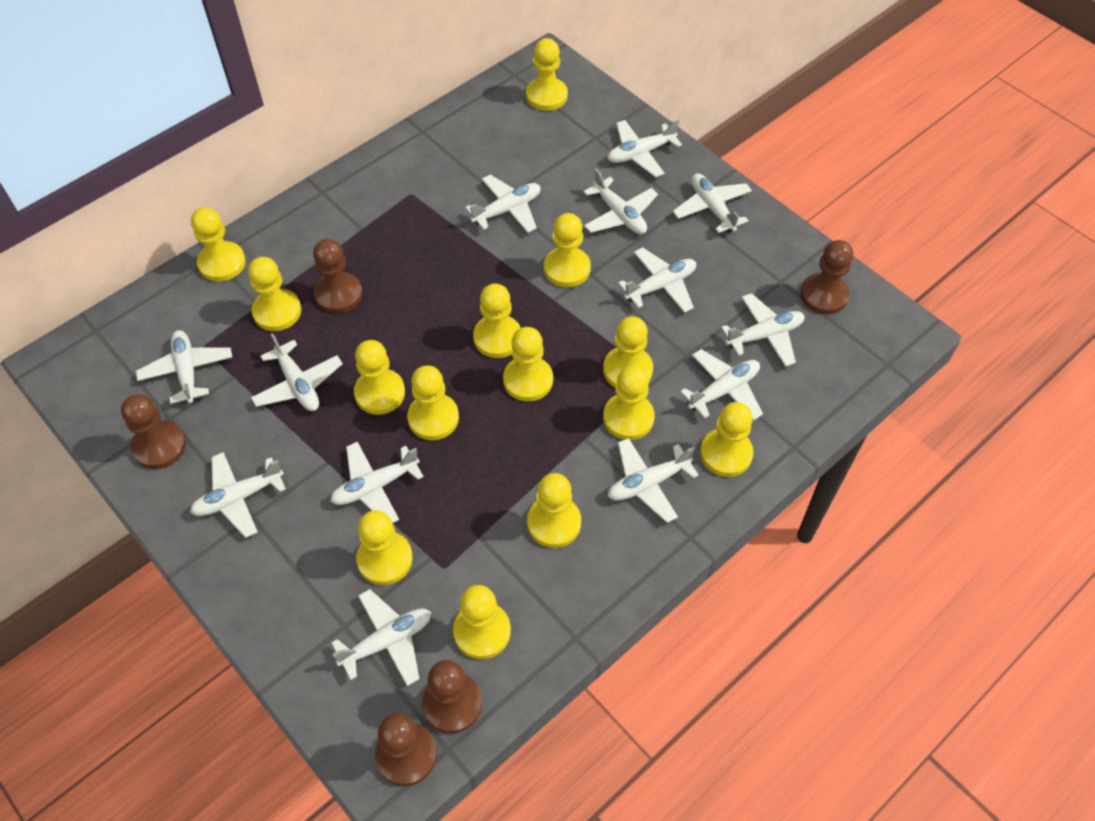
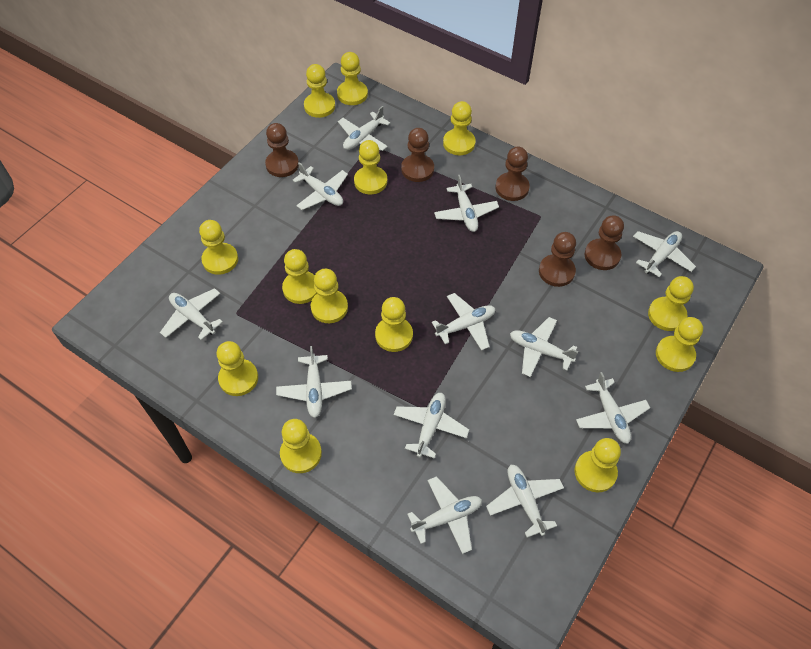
white plane: [136,330,233,404] [190,452,286,538] [251,333,343,411] [330,442,424,523] [332,589,431,686] [465,174,541,233] [584,169,658,234] [607,120,682,177] [608,438,699,523] [618,247,696,313] [673,173,752,233] [680,349,763,420] [721,293,804,367] = 13 -> [160,288,223,340] [276,346,352,418] [293,162,348,210] [338,106,390,151] [393,393,469,459] [407,476,482,554] [432,293,495,351] [434,175,499,232] [486,464,564,538] [510,317,579,377] [576,372,650,444] [633,231,696,277] = 12
yellow pawn: [191,207,246,282] [248,257,301,331] [354,340,405,415] [356,510,413,585] [407,365,459,440] [453,585,511,659] [473,283,521,358] [503,327,553,402] [526,38,568,111] [527,473,581,548] [544,213,591,287] [603,316,653,387] [603,365,655,440] [700,402,754,477] = 14 -> [199,220,238,275] [217,341,258,396] [280,419,322,473] [282,249,317,304] [304,64,335,118] [311,269,348,323] [337,52,368,105] [354,140,387,194] [375,297,413,352] [443,101,476,155] [574,438,621,492] [648,276,694,331] [656,317,703,372] = 13

